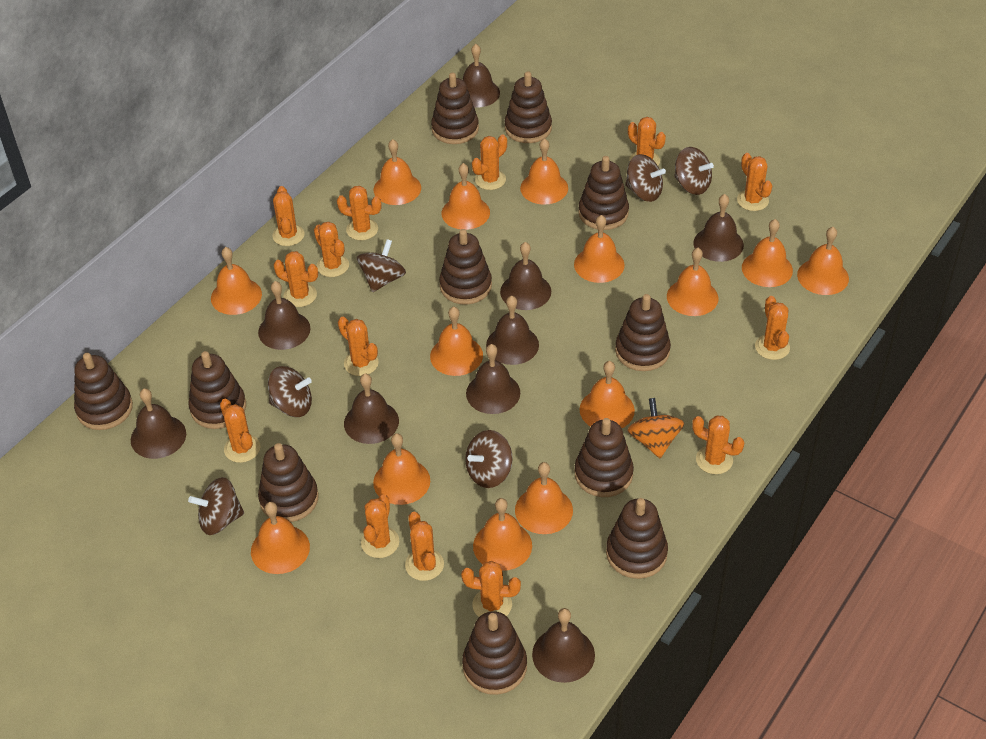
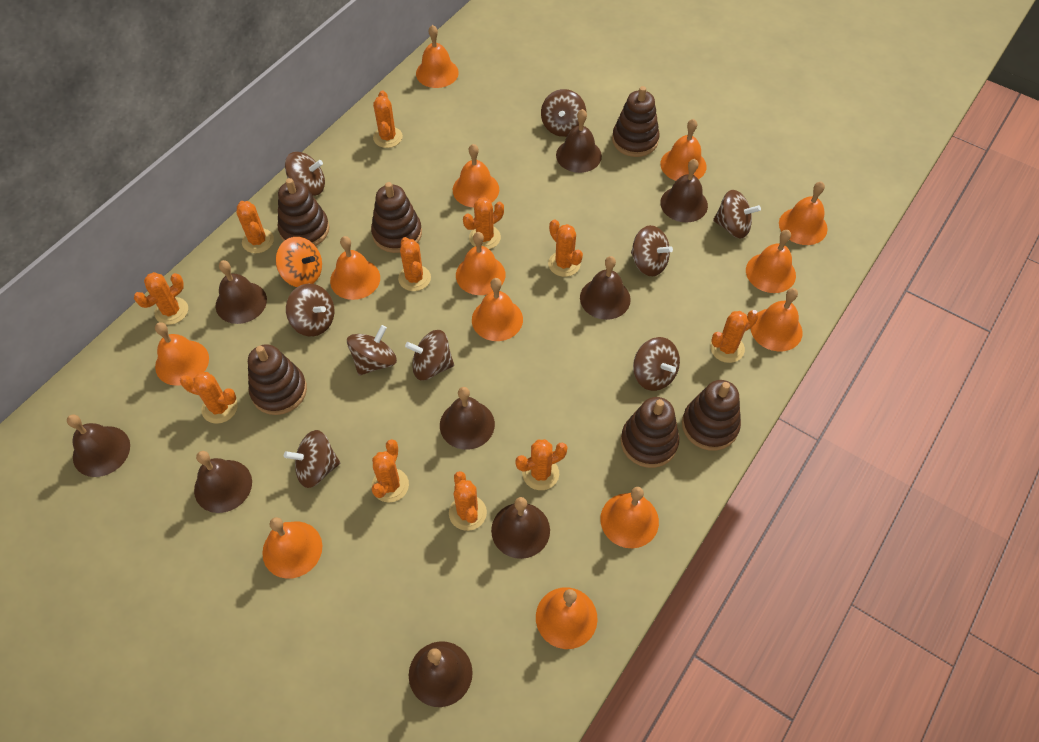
brown spinning top: [188,477,244,535] [268,366,312,417] [357,239,406,292] [465,430,513,488] [625,154,666,202] [674,147,714,195] = 6 -> [284,430,340,488] [285,152,325,196] [286,284,334,336] [347,325,397,376] [405,330,454,380] [541,89,586,137] [631,225,673,277] [633,337,680,391] [713,190,761,239] = 9
brown stacking toy: [74,353,133,430] [189,351,246,429] [258,443,319,522] [431,72,479,144] [439,229,492,305] [462,611,527,695] [504,71,552,143] [575,418,634,497] [578,156,629,230] [606,498,668,579] [615,294,671,371] = 11 -> [248,344,307,415] [278,178,330,246] [371,182,422,253] [612,86,660,157] [621,397,679,468] [682,380,741,451] = 6
orange bell: [211,247,262,315] [251,502,310,574] [373,433,430,505] [374,139,421,205] [430,306,483,376] [442,163,490,230] [473,498,532,571] [515,462,573,534] [520,138,568,205] [574,215,625,283] [579,361,635,428] [667,248,718,316] [742,219,793,287] [797,227,849,295] = 14 -> [155,322,209,386] [262,517,322,579] [330,236,380,300] [416,25,459,88] [453,144,499,208] [456,232,506,295] [472,278,523,341] [536,587,598,649] [600,487,659,548] [660,119,707,181] [746,230,796,293] [750,288,803,351] [779,181,828,245] = 13
orange cactus: [220,399,260,463] [272,186,305,246] [273,251,318,307] [314,222,349,277] [337,186,382,240] [338,317,379,376] [361,495,399,558] [405,512,444,581] [461,561,521,617] [472,134,507,190] [628,117,666,165] [692,415,745,474] [737,153,772,211] [755,296,790,360] = 14 -> [134,272,188,325] [180,372,237,424] [236,201,274,253] [372,439,409,503] [373,90,403,148] [398,237,431,291] [449,471,487,531] [463,197,504,249] [515,439,568,490] [548,219,583,277] [710,310,759,363] = 11

